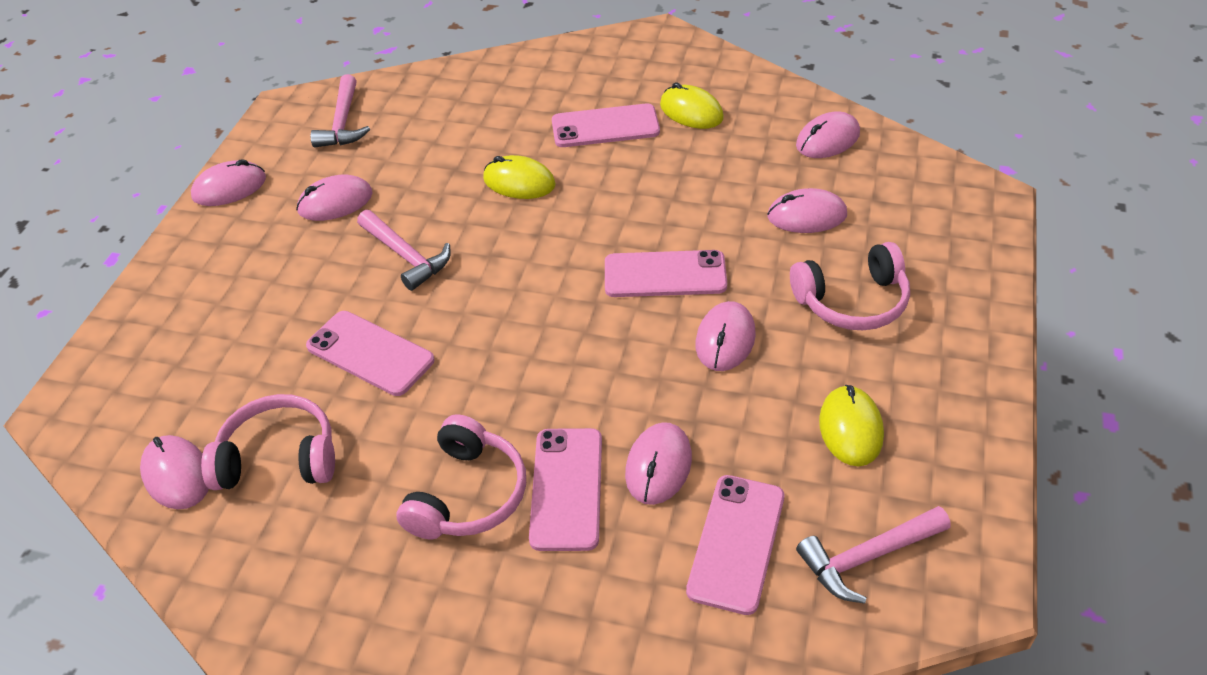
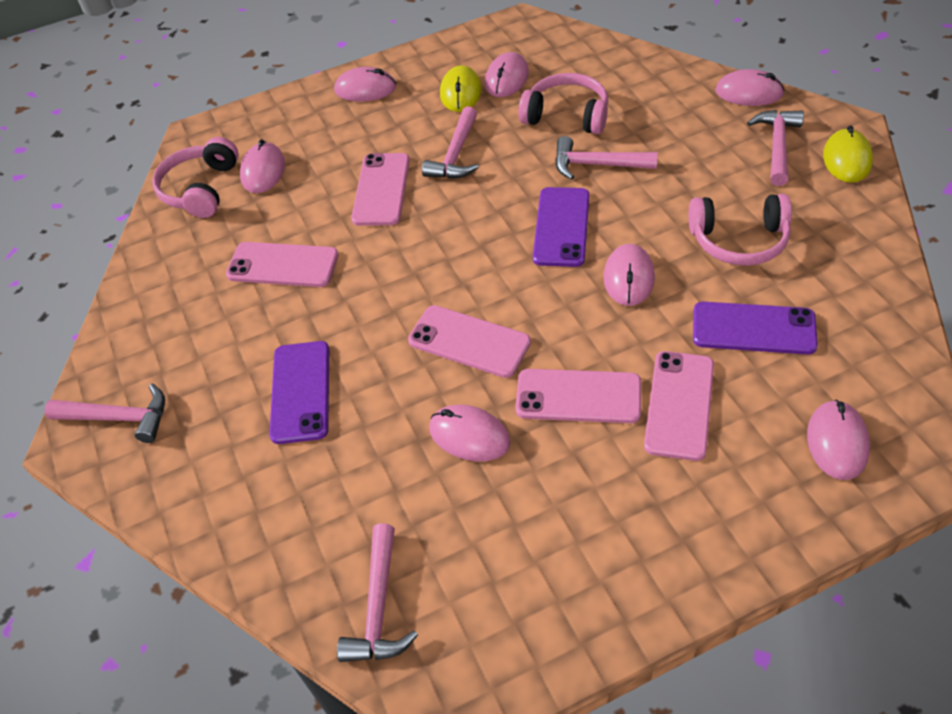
pink hammer: [311,74,370,148] [357,210,451,291] [796,506,951,604] = 3 -> [45,384,165,443] [337,524,418,662] [422,106,479,179] [555,136,658,180] [747,110,804,186] = 5
purple phone: none = 0 -> [269,341,329,444] [533,187,589,267] [693,302,818,355] = 3
yellow mouse: [483,155,556,199] [660,82,724,129] [819,385,884,466] = 3 -> [440,65,482,112] [823,126,873,183] = 2

